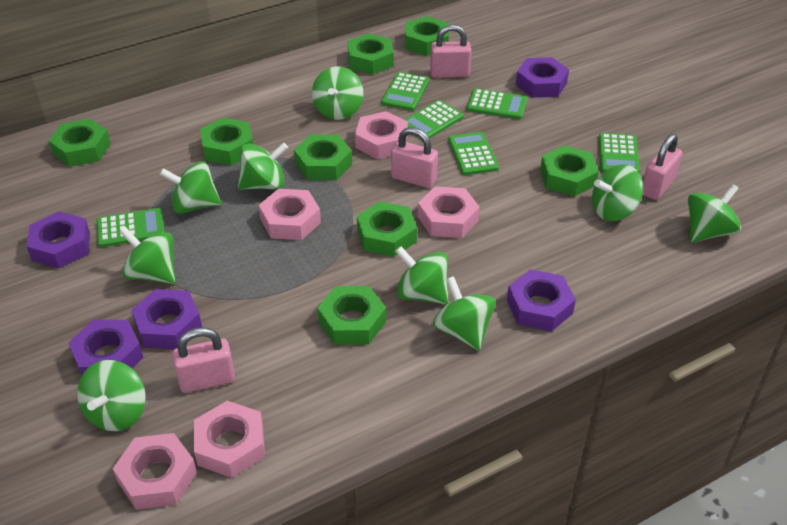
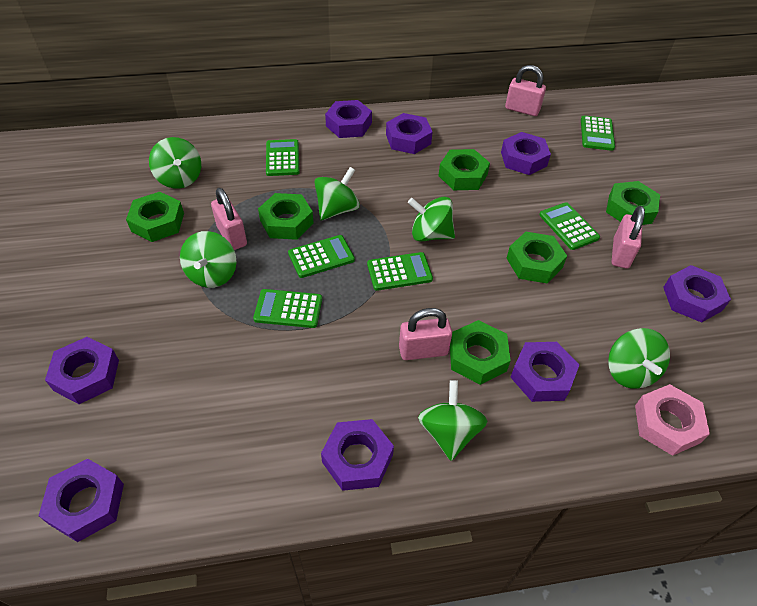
green nut: [49,119,111,167] [200,118,253,166] [294,135,352,180] [317,286,386,345] [348,33,393,75] [357,201,417,257] [405,16,449,56] [540,145,599,197] = 8 -> [126,192,184,242] [258,193,314,240] [438,149,490,190] [450,320,511,385] [507,232,567,284] [606,181,660,225] = 6
green spinning top: [77,360,146,431] [120,227,176,284] [159,161,221,214] [238,143,288,190] [312,67,363,120] [395,246,449,305] [433,276,496,351] [592,164,643,221] [688,184,741,243] = 9 -> [149,137,201,189] [180,231,236,288] [314,167,360,220] [408,197,455,241] [418,380,488,461] [608,328,670,389] = 6
pink nut: [113,433,197,510] [194,401,265,478] [259,189,321,240] [355,111,408,159] [418,186,480,238] = 5 -> [635,384,710,456] = 1
purple nut: [27,211,90,268] [68,320,144,376] [131,289,202,349] [507,269,576,332] [516,57,569,98] = 5 -> [38,458,124,542] [45,337,119,404] [321,419,394,491] [325,100,372,138] [386,113,433,154] [501,132,551,175] [510,342,579,402] [663,265,731,323] = 8

